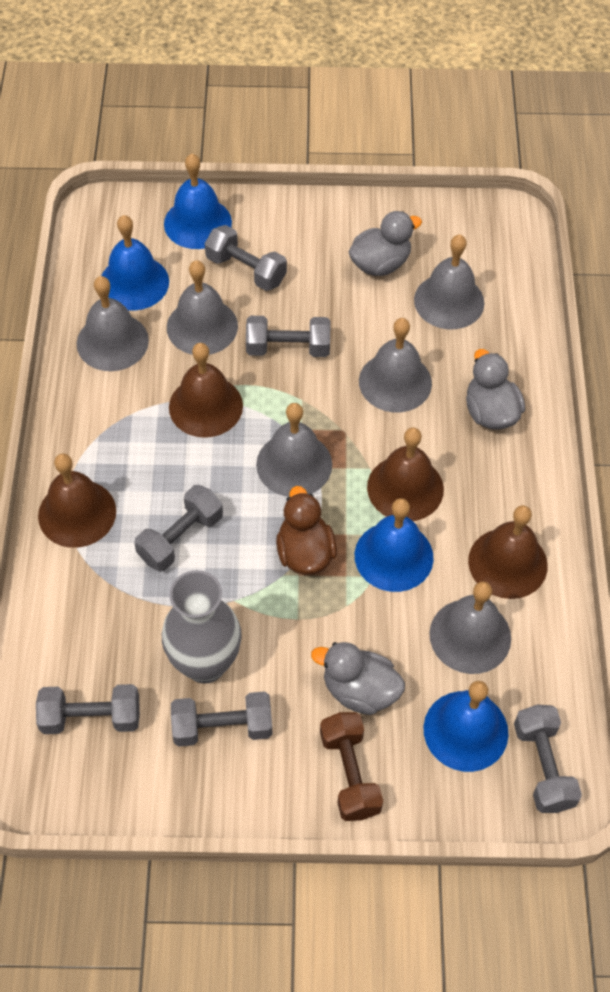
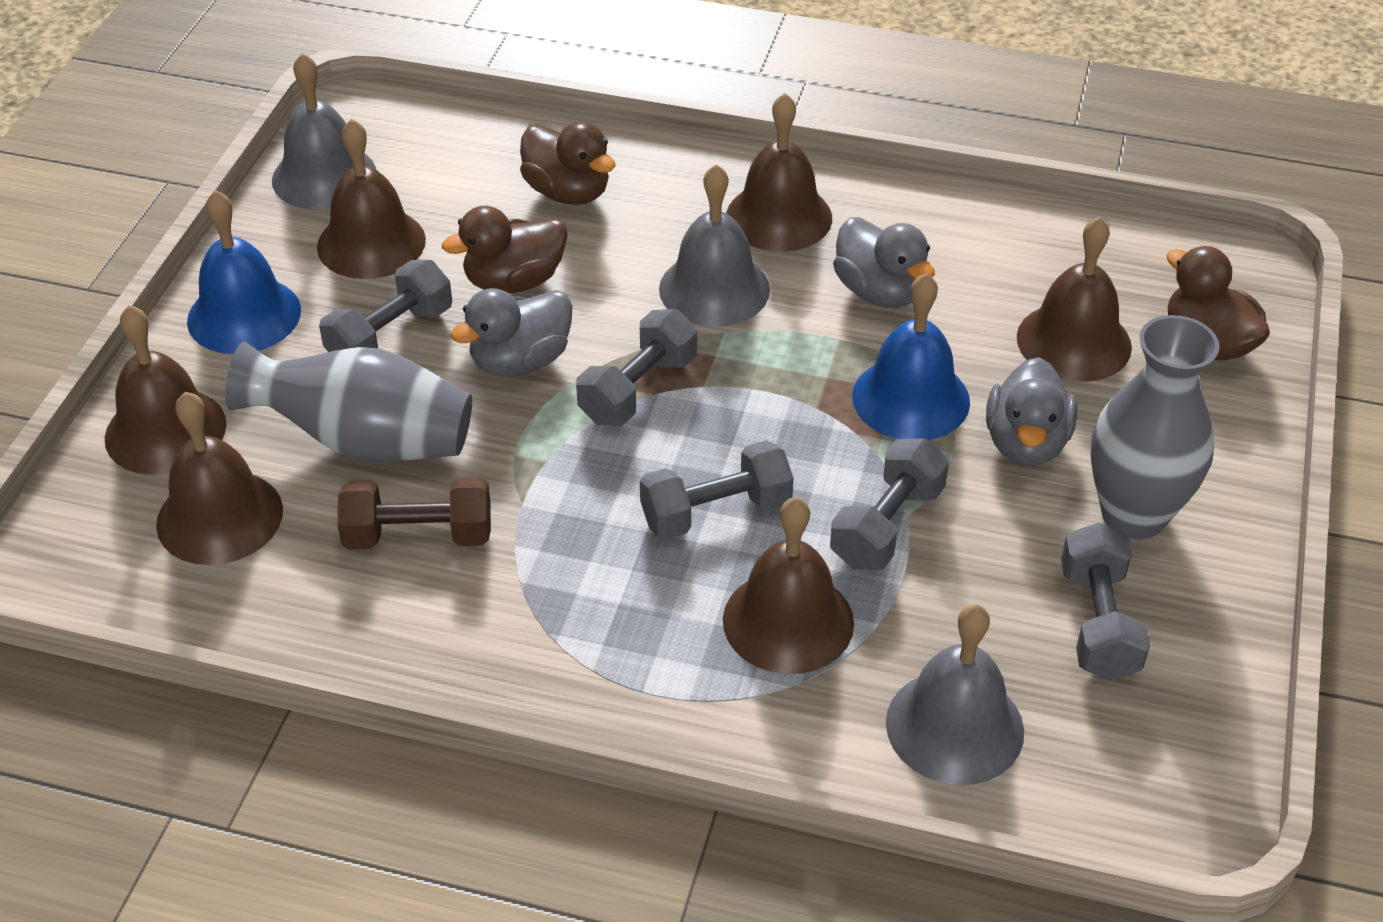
blue bell: [101,215,169,311] [164,154,232,249] [355,498,434,592] [423,681,509,772] = 4 -> [187,190,301,354] [852,273,970,440] = 2
brown bell: [38,453,116,548] [169,343,243,438] [367,428,444,521] [468,505,548,599] = 4 -> [105,305,227,475] [156,392,283,565] [317,119,426,279] [723,497,854,674] [726,93,832,252] [1017,217,1132,382] = 6
brown duck: [276,486,337,575] = 1 -> [442,206,568,293] [520,122,616,205] [1167,246,1270,360] = 3
grey bell: [77,276,149,371] [167,260,238,355] [256,403,332,497] [359,318,432,413] [414,234,484,329] [429,581,511,674] = 6 -> [272,53,376,210] [659,164,770,327] [886,604,1024,785] = 3
grey dumbbell: [36,684,140,734] [134,485,223,571] [171,691,273,747] [205,225,287,291] [246,316,330,357] [514,705,582,813] = 6 -> [319,260,452,352] [576,309,697,425] [640,440,794,539] [830,439,949,570] [1061,523,1150,680] = 5
grey vase: [162,570,242,684] = 1 -> [225,342,472,462] [1091,315,1220,539] = 2

